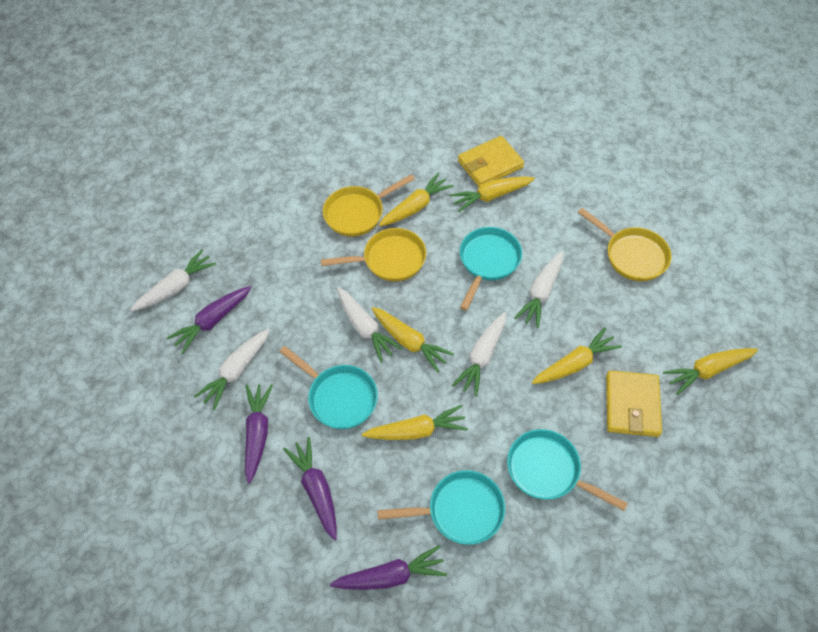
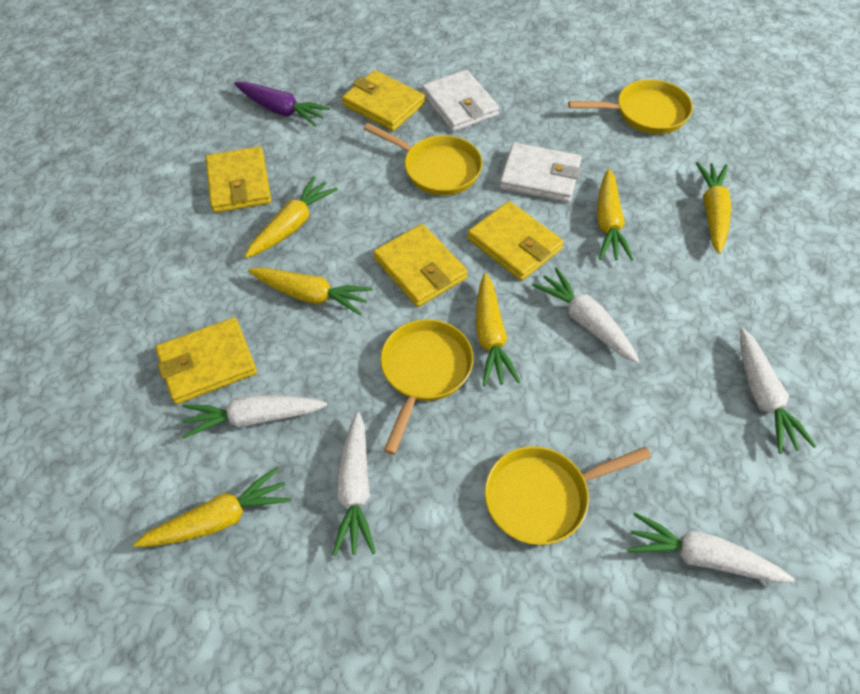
purple carrot: [167,286,252,354] [245,384,273,484] [283,437,337,540] [330,545,447,590] = 4 -> [234,81,330,126] = 1
turquoise pan: [279,346,378,429] [378,470,505,545] [460,227,522,311] [507,429,628,511] = 4 -> none = 0
white wallet: none = 0 -> [422,69,499,132] [500,143,581,202] = 2
yellow pan: [321,228,426,281] [323,174,415,236] [578,208,671,281] = 3 -> [364,123,482,196] [380,319,474,455] [484,446,651,545] [568,79,693,134] = 4
yellow wallet: [458,136,524,187] [606,370,662,437] = 2 -> [156,317,257,404] [206,146,271,213] [342,70,425,131] [373,224,468,307] [467,201,564,281] = 5

